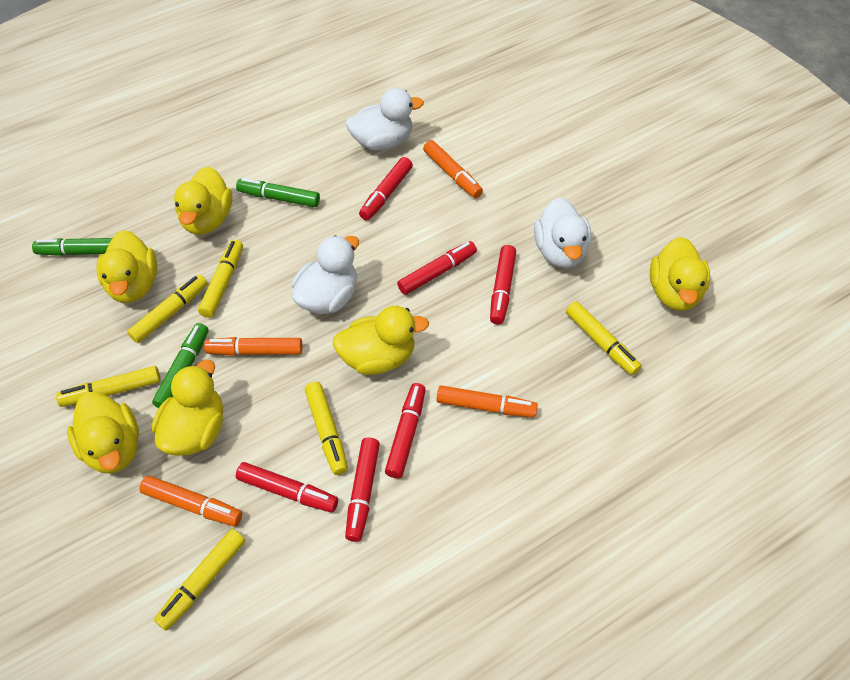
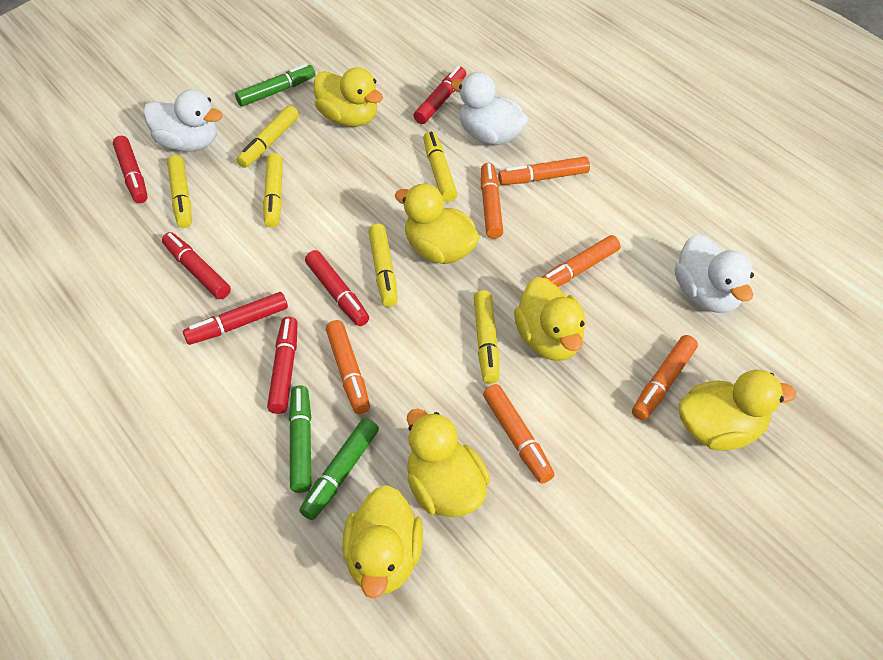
orange marker: [139,475,242,526] [204,337,302,356] [423,140,483,198] [436,385,538,418] = 4 -> [326,320,370,414] [481,163,503,239] [483,384,554,483] [498,157,590,185] [541,235,620,287] [632,335,698,420] = 6

